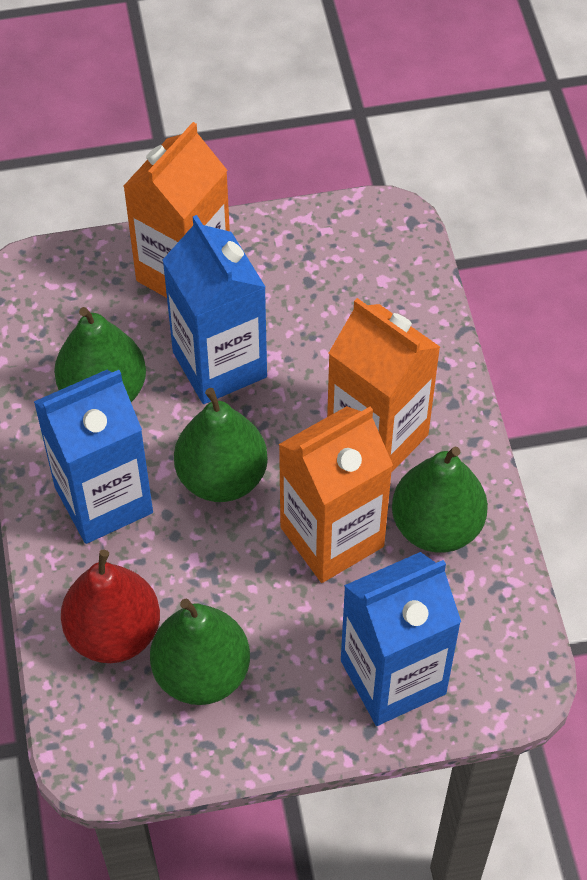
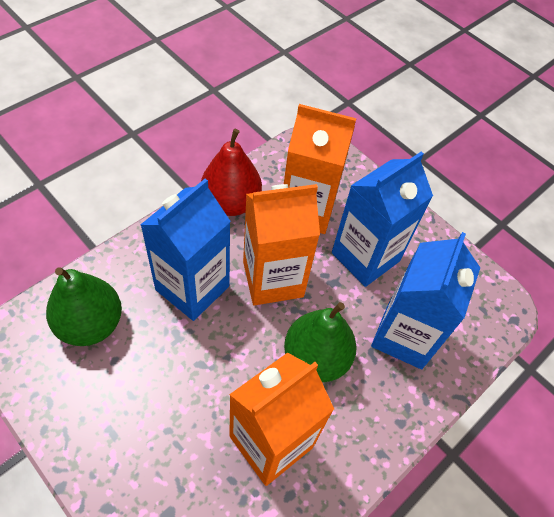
green pear: [54,307,146,402] [150,599,250,705] [174,388,268,502] [392,447,488,553] = 4 -> [46,267,122,346] [284,302,357,382] = 2

